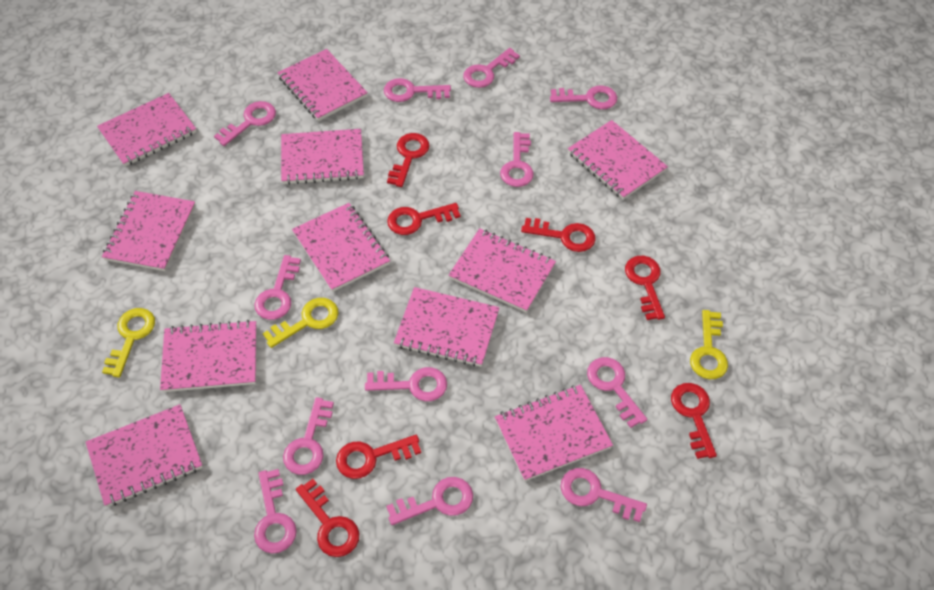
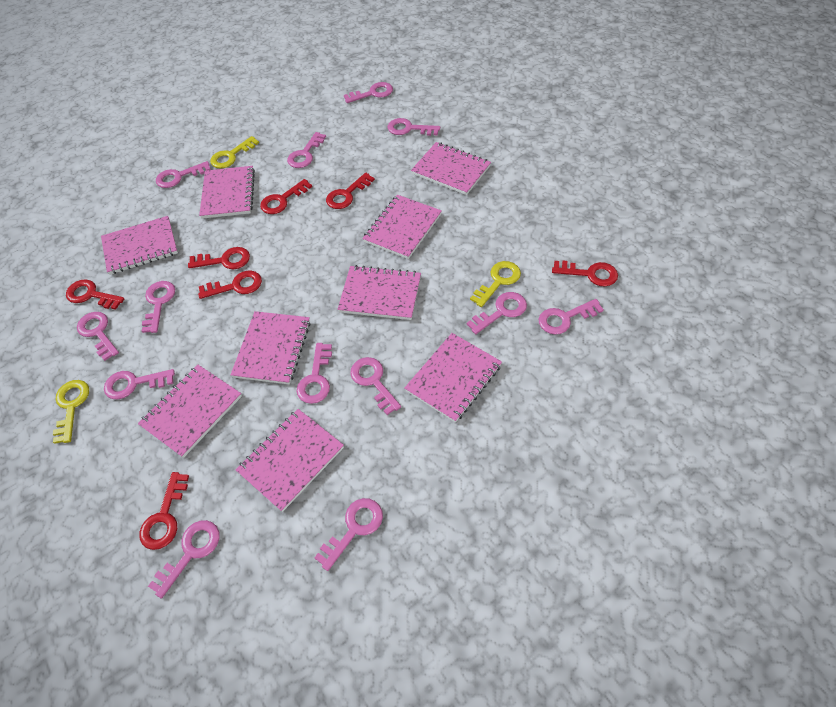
pink key: [214,101,276,146] [254,255,301,320] [254,469,297,554] [283,397,334,475] [365,367,447,401] [384,78,451,102] [386,477,473,525] [463,48,520,88] [500,132,533,187] [550,85,617,109] [561,468,647,522] [587,357,647,428] = 12 -> [77,312,119,361] [104,369,175,399] [142,281,175,333] [148,520,220,598] [156,161,211,188] [287,132,326,168] [297,343,332,404] [314,498,383,571] [344,82,393,103] [350,357,401,415] [388,118,440,136] [467,292,527,334] [539,299,604,335] = 13
pink notebook: [86,404,203,507] [97,93,196,167] [102,191,196,271] [160,320,257,392] [278,49,368,121] [281,129,364,185] [292,203,390,292] [394,287,500,367] [449,228,556,313] [495,385,613,481] [568,120,668,200] = 11 -> [101,216,178,275] [138,365,242,458] [199,166,255,219] [231,311,310,385] [236,409,344,512] [338,265,421,320] [362,195,442,259] [405,333,502,423] [411,142,491,195] = 9

